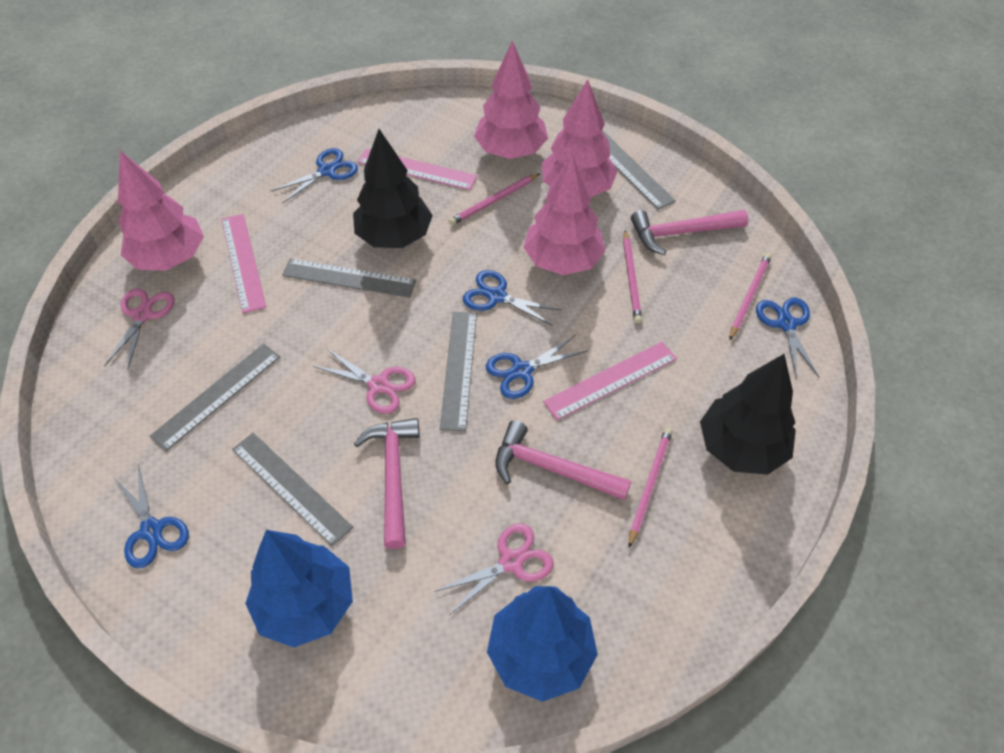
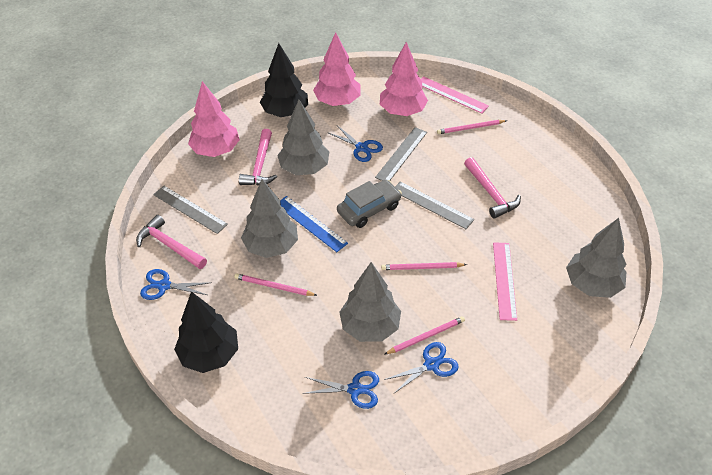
blue ruler: none = 0 -> [280,196,348,252] = 1
blue scissors: [115,465,189,568] [271,148,358,204] [463,270,561,326] [486,335,588,399] [756,298,820,379] = 5 -> [140,269,212,300] [303,371,379,409] [329,126,383,162] [384,342,459,394] = 4
blue tree: [245,530,353,647] [487,586,598,702] = 2 -> none = 0
grey car: none = 0 -> [337,180,402,228] = 1
grey ruler: [149,344,280,451] [232,433,353,546] [282,258,416,298] [440,312,477,431] [602,130,676,210] = 5 -> [153,186,228,234] [375,127,427,181] [395,181,474,229] = 3
grey tree: none = 0 -> [241,179,298,258] [277,100,329,175] [339,262,401,342] [566,218,627,298] = 4
pink ruler: [221,214,266,313] [358,148,477,190] [543,342,677,420] = 3 -> [421,76,489,114] [493,242,517,321] = 2
pink scissors: [104,288,175,370] [313,348,416,414] [435,523,554,615] = 3 -> none = 0
pink tree: [118,151,204,271] [474,41,548,159] [523,154,605,275] [542,79,618,198] = 4 -> [188,81,240,157] [313,32,361,106] [380,42,428,116] = 3

